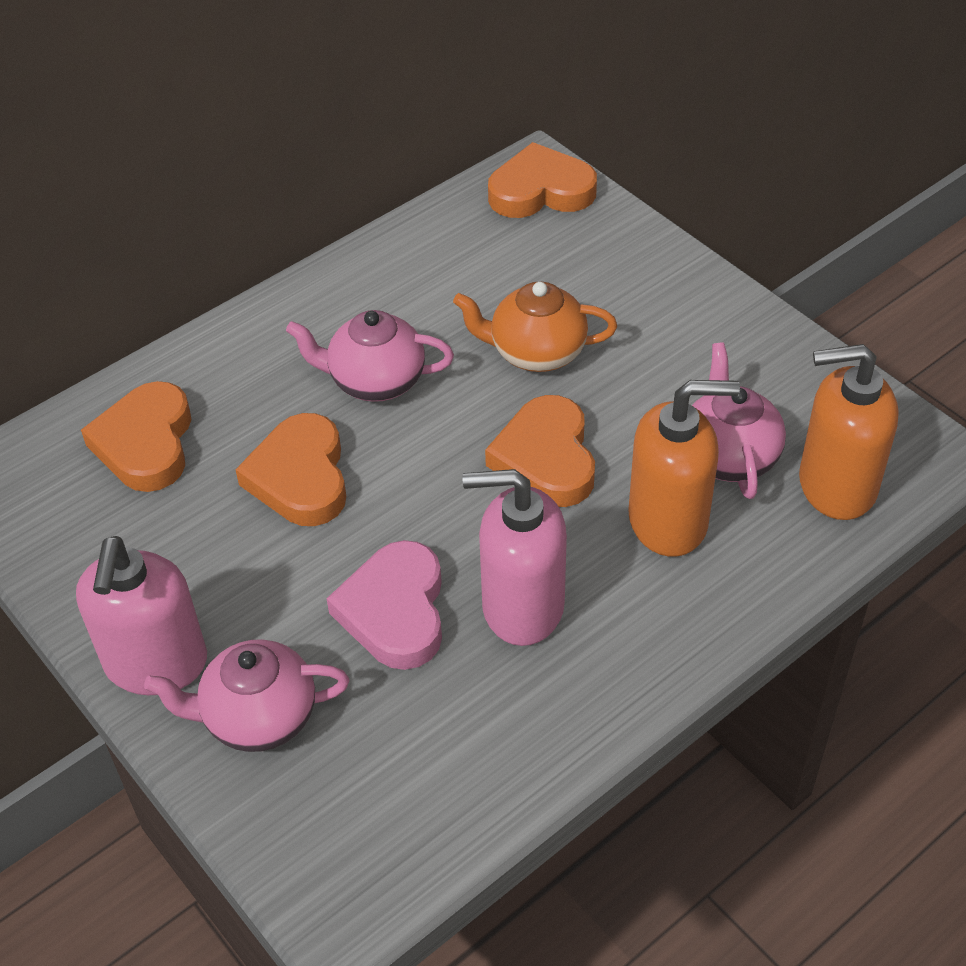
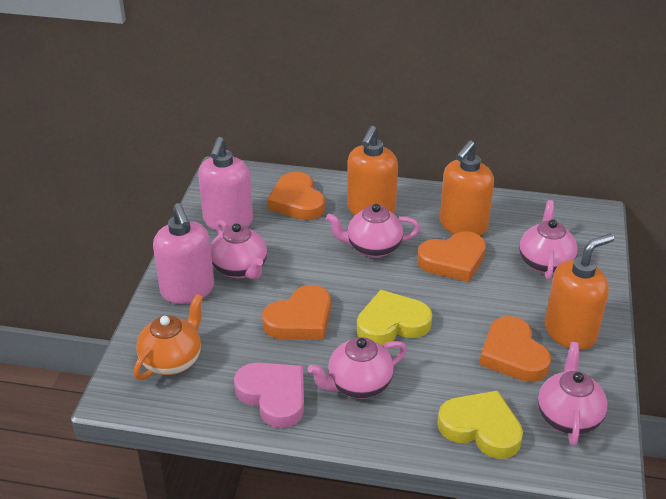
orange soap dispenser: [628,380,740,557] [799,344,899,520] = 2 -> [347,126,398,215] [440,140,494,236] [545,234,614,350] = 3
pink teapot: [144,639,349,752] [286,310,454,402] [692,342,786,499] = 3 -> [211,220,267,280] [308,337,407,399] [326,204,420,258] [519,200,578,280] [538,342,607,446] = 5
yellow heart: none = 0 -> [357,290,432,346] [437,390,523,459] = 2

